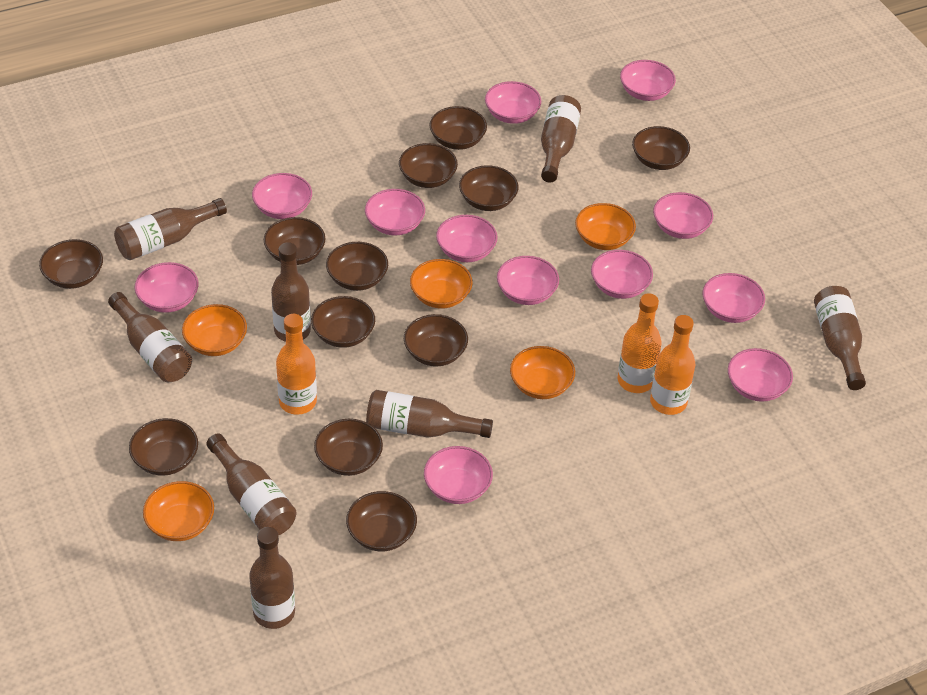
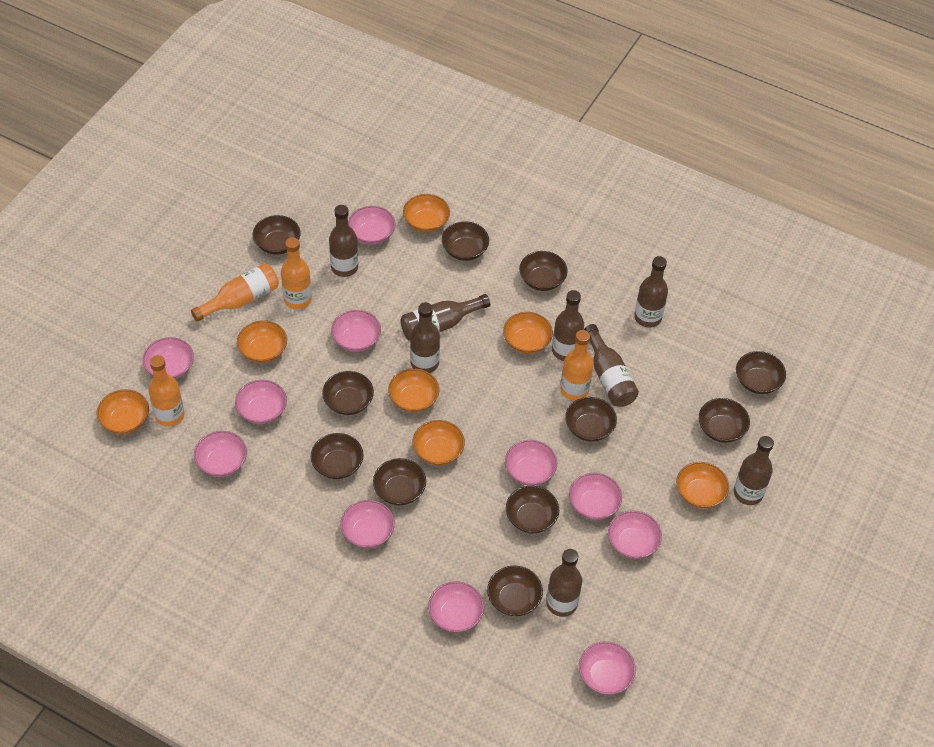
brown bowl: [39,239,103,289] [129,418,198,476] [264,217,326,265] [311,296,375,348] [314,419,383,476] [326,242,388,291] [346,491,417,551] [399,143,458,188] [404,314,468,367] [429,106,487,150] [459,165,518,211] [632,126,690,170] = 12 -> [253,215,301,255] [311,433,364,479] [322,371,374,415] [373,458,426,505] [442,221,489,261] [487,566,543,616] [506,486,559,533] [519,251,568,291] [565,397,617,442] [699,398,750,443] [736,351,786,394] = 11
orange bottle: [276,314,317,415] [618,293,662,393] [650,315,695,415] = 3 -> [148,355,184,427] [191,263,279,322] [281,237,312,309] [560,330,594,401] = 4
orange bowl: [143,481,214,541] [182,304,247,356] [410,259,473,309] [510,346,575,399] [575,203,636,250] = 5 -> [97,389,149,434] [237,320,287,363] [388,369,439,412] [403,194,450,233] [413,420,465,466] [503,312,553,354] [676,462,729,509] = 7
pink bowl: [135,262,198,313] [252,173,312,219] [365,189,425,235] [424,446,493,504] [436,215,497,262] [485,81,541,124] [497,256,559,305] [591,250,653,299] [620,60,676,101] [653,192,713,239] [703,273,765,323] [728,348,793,402] = 12 -> [143,337,194,379] [194,431,247,477] [235,380,287,424] [331,310,381,352] [340,500,395,548] [348,206,395,245] [428,581,484,633] [505,440,557,486] [569,473,622,520] [579,641,636,695] [608,510,662,559] = 11

